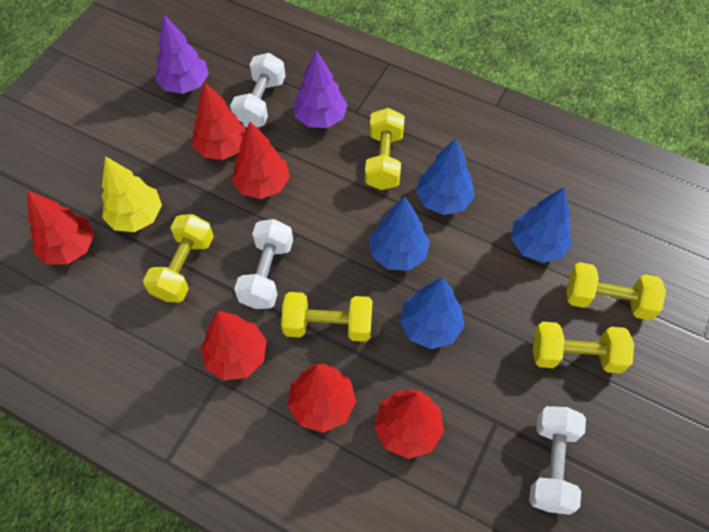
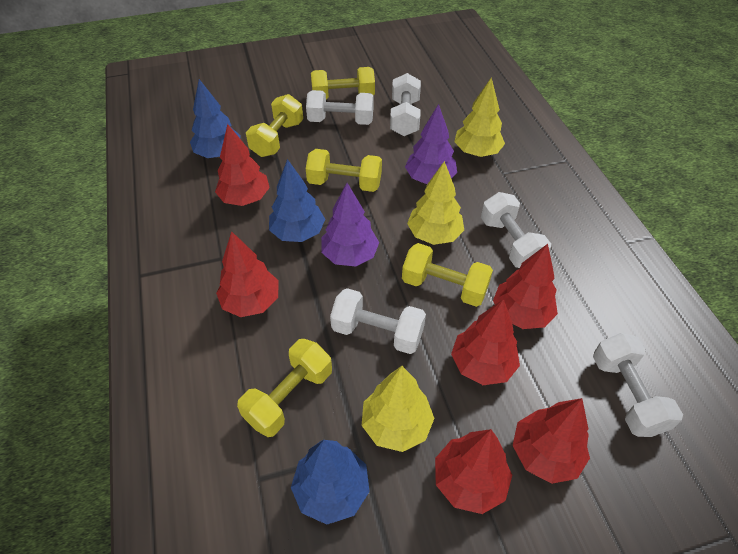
blue tree: [369,196,430,271] [400,277,464,349] [416,138,475,215] [511,187,572,263] = 4 -> [190,79,241,158] [269,159,325,242] [291,440,370,524] = 3
white dumbbell: [230,53,285,128] [234,219,293,309] [529,406,586,515] = 3 -> [306,90,374,125] [330,288,426,354] [390,73,421,136] [481,192,551,268] [593,333,683,437] = 5
yellow tree: [101,156,162,232] = 1 -> [362,366,434,452] [407,161,464,245] [454,77,505,157] = 3

